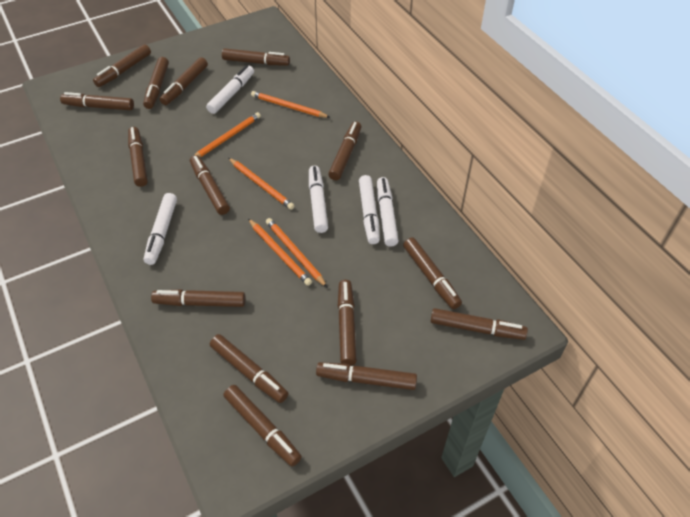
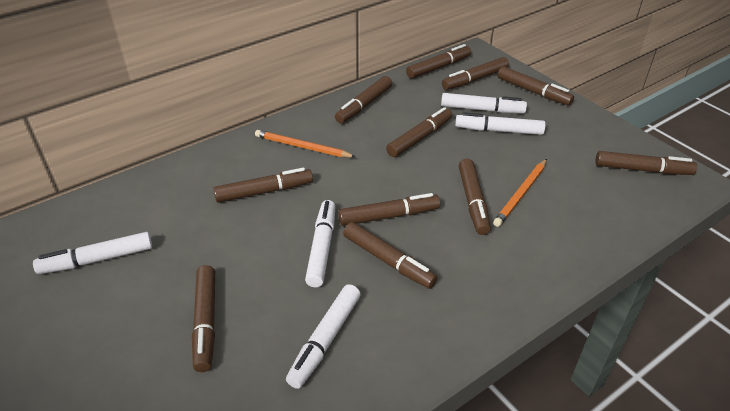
brown marker: [60,92,134,110] [93,44,151,87] [128,127,148,187] [143,57,169,109] [151,289,245,307] [160,57,208,105] [190,155,230,215] [210,334,288,403] [222,48,290,66] [223,385,302,467] [316,362,417,390] [328,121,361,180] [338,280,357,366] [403,237,462,309] [431,308,528,340] = 15 -> [192,265,215,372] [213,168,313,203] [335,76,392,123] [338,193,440,226] [343,222,438,289] [386,107,452,157] [406,44,471,79] [442,57,509,90] [459,159,491,235] [498,66,574,106] [595,151,697,175] = 11
orange pencil: [195,112,261,157] [229,158,295,210] [248,219,312,286] [251,91,331,118] [266,218,328,288] = 5 -> [255,130,356,158] [493,159,547,227] = 2

